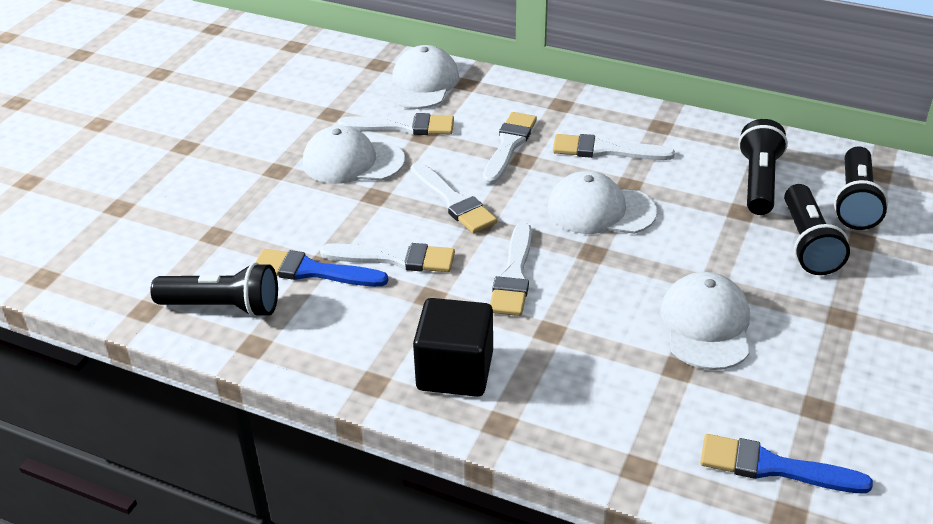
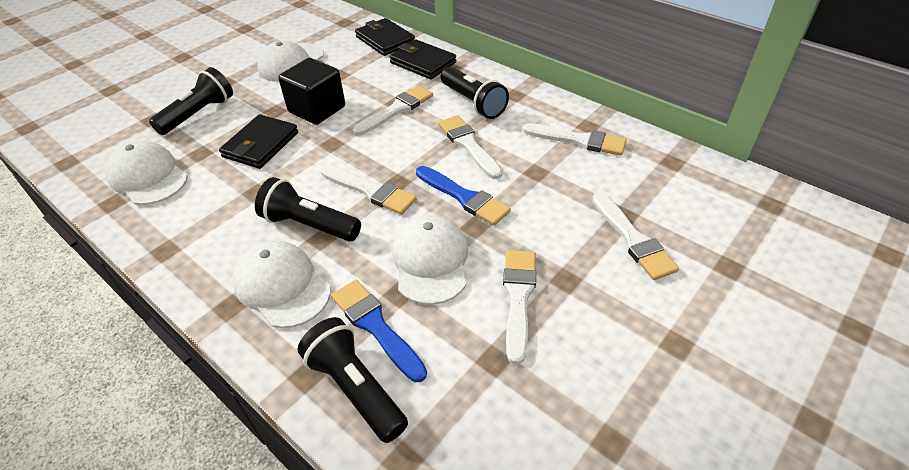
black wallet: none = 0 -> [219,114,298,169] [355,18,415,56] [389,39,456,79] = 3

